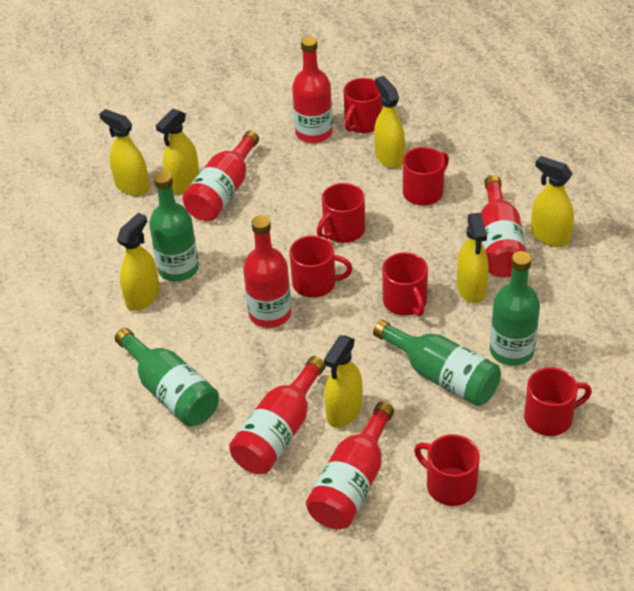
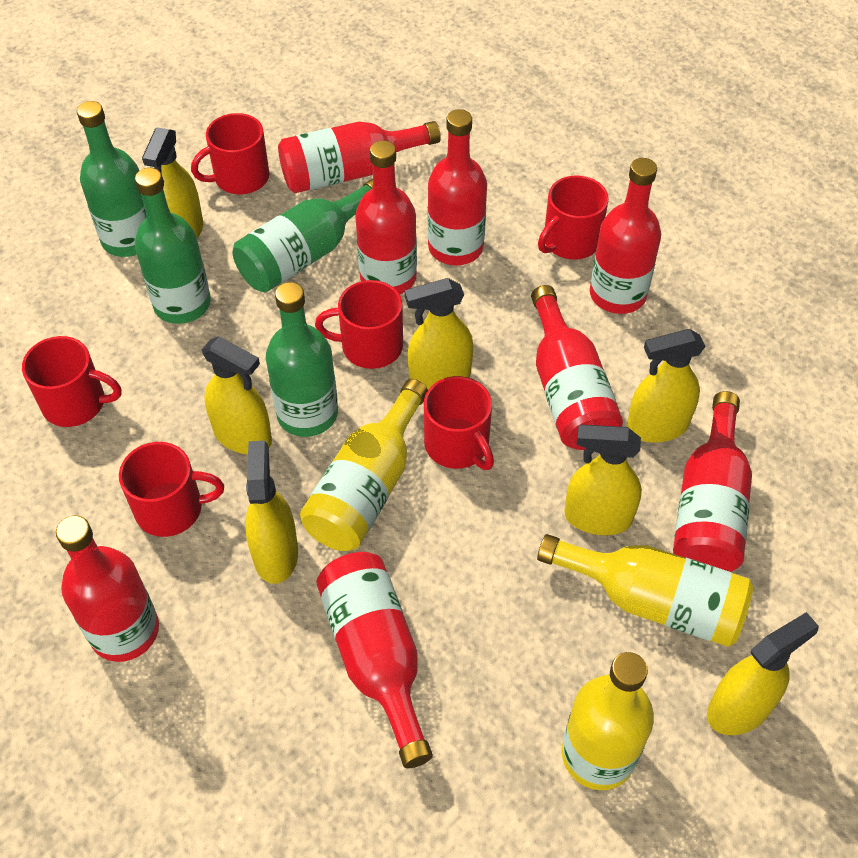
red bottle: [182,131,259,221] [229,356,326,474] [243,215,291,328] [292,36,333,143] [306,402,394,529] [481,175,526,278] = 6 -> [56,515,159,662] [278,121,441,193] [316,552,433,768] [355,140,417,294] [428,109,487,265] [531,285,623,450] [590,158,661,314] [673,391,752,572] = 8
red mug: [290,235,352,298] [317,183,365,243] [343,78,383,133] [382,252,428,316] [403,147,449,206] [414,434,480,506] [524,367,592,436] = 7 -> [22,336,121,427] [119,442,224,537] [191,113,269,194] [315,280,403,369] [424,376,494,470] [538,176,609,260] = 6
yellow bottle: none = 0 -> [300,379,428,551] [537,534,753,647] [562,652,654,790] = 3

